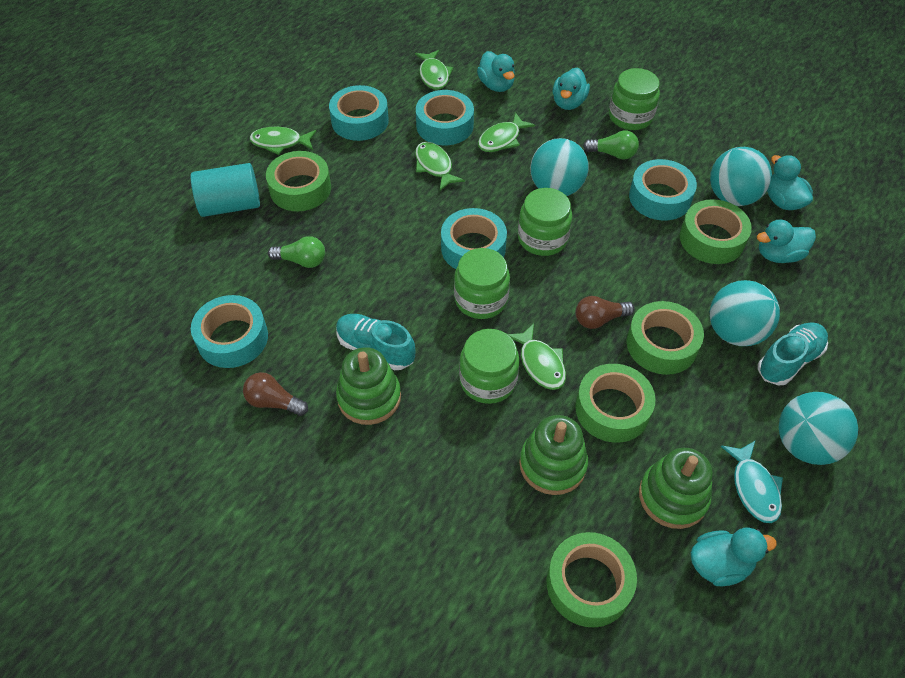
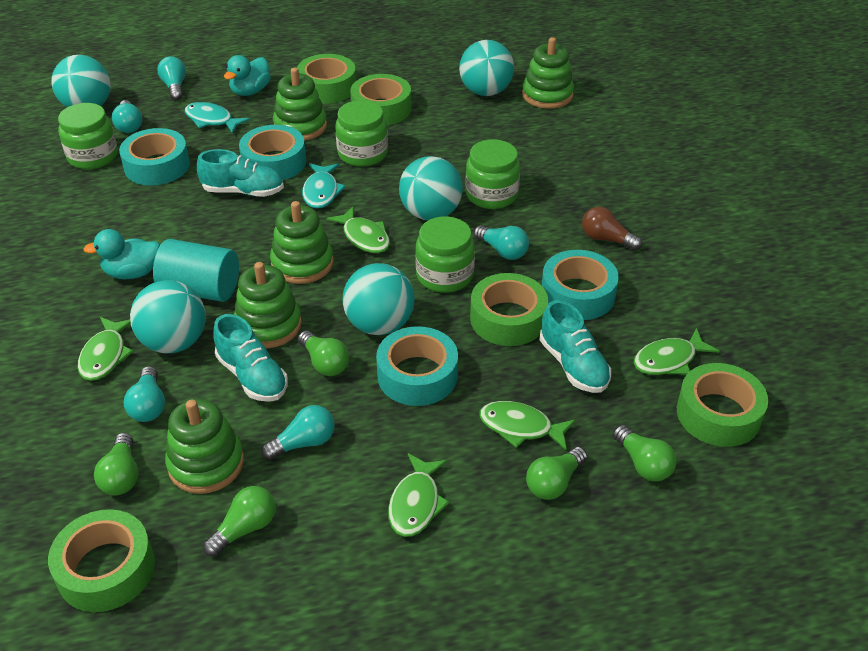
brown light bulb: [243,372,308,416] [576,296,635,329] = 2 -> [582,207,642,251] = 1
green light bulb: [268,236,325,268] [583,130,639,159] = 2 -> [94,433,138,495] [203,486,276,557] [298,331,349,376] [526,447,587,500] [613,425,677,481] = 5
green stacking toy: [336,347,401,425] [519,415,588,495] [639,448,713,529] = 3 -> [165,399,244,494] [234,262,302,348] [270,201,334,284] [273,68,327,141] [522,37,574,109] = 5
turquoise ball: [530,138,589,196] [710,147,772,206] [710,280,780,346] [779,392,858,465] = 4 -> [51,55,111,107] [130,280,206,354] [342,263,415,335] [399,156,463,220] [459,40,514,96] = 5
turquoise duck: [477,51,515,92] [553,67,590,110] [691,528,777,586] [757,220,816,263] [767,155,813,210] = 5 -> [83,229,160,279] [224,55,271,96] = 2
turquoise fish: [721,441,783,523] = 1 -> [185,102,250,134] [302,163,346,209] = 2
turquoise light bulb: none = 0 -> [112,100,142,133] [124,366,165,422] [157,56,186,100] [261,405,335,460] [474,225,529,260] = 5
turquoise shoe: [336,314,416,370] [758,322,828,385] = 2 -> [197,149,284,197] [213,314,288,402] [539,300,611,393] = 3
turquoise tape: [191,295,268,368] [329,85,389,141] [416,90,474,145] [441,208,507,269] [629,159,697,221] = 5 -> [119,128,190,186] [239,125,306,180] [376,326,458,406] [542,250,619,320] = 4

